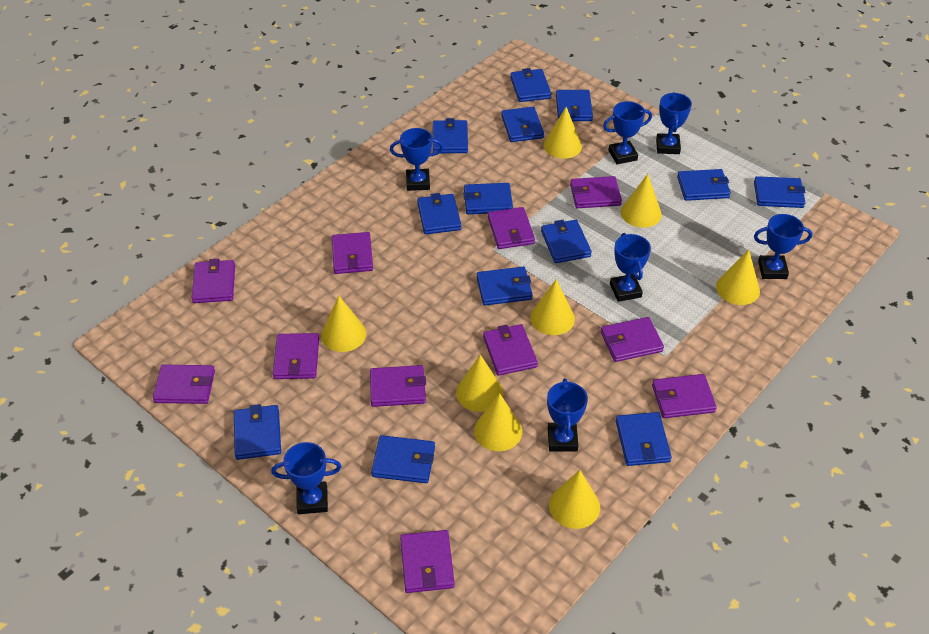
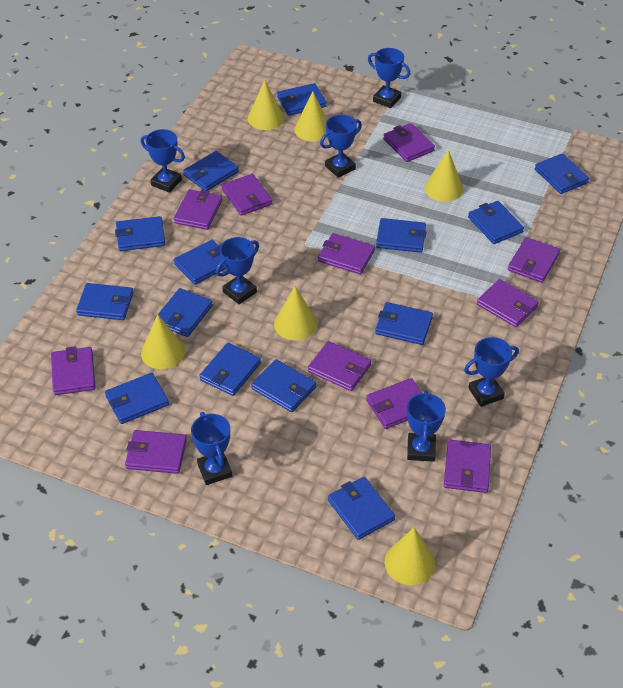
blue wallet: [234,404,281,460] [371,435,435,483] [417,193,461,234] [433,118,468,153] [463,183,513,214] [477,267,533,306] [501,107,544,142] [510,68,552,102] [541,220,592,263] [556,90,593,121] [616,412,672,466] [677,169,731,201] [754,176,806,208] = 13 -> [76,283,133,320] [105,373,169,424] [115,216,165,251] [154,288,213,337] [174,240,225,285] [183,151,239,190] [199,343,261,396] [251,359,316,412] [277,83,327,116] [328,477,395,540] [375,302,433,345] [376,218,426,253] [468,201,524,244] [535,153,589,194] = 14
yellow cone: [321,296,366,352] [456,354,503,412] [474,393,522,451] [530,279,575,335] [544,107,582,159] [549,470,600,529] [621,174,662,228] [716,250,760,305] = 8 -> [141,314,185,369] [248,80,284,130] [274,286,317,341] [294,92,327,142] [385,528,435,585] [425,150,464,202] = 6

